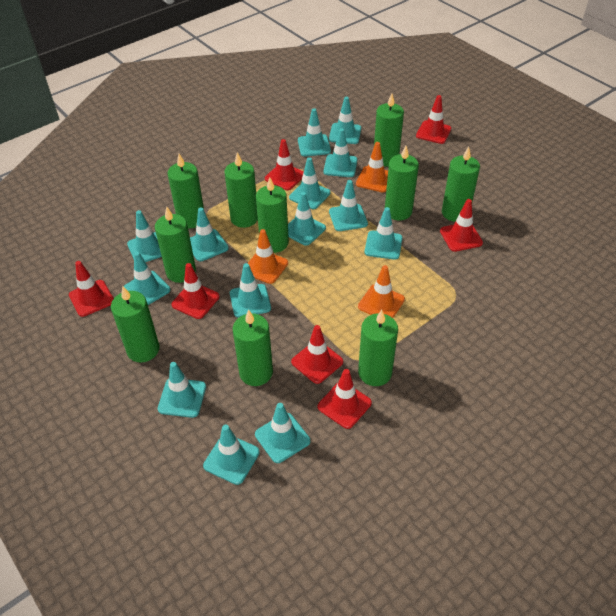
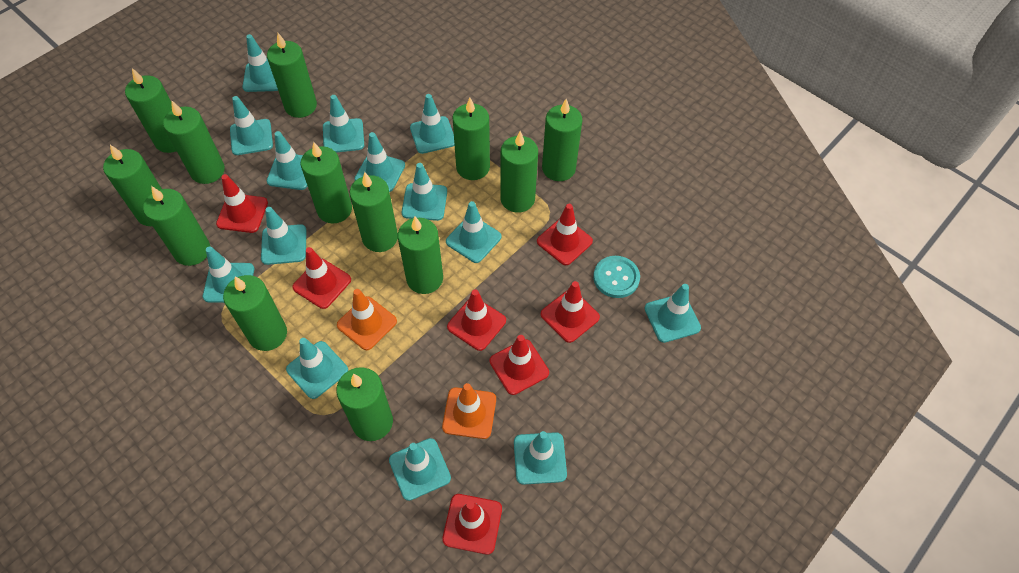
green candle: [111,286,159,362] [155,206,196,283] [168,154,204,228] [224,152,258,228] [233,310,273,386] [256,177,289,253] [358,310,398,386] [374,93,404,167] [385,146,419,220] [442,147,480,222] = 10 -> [103,145,162,226] [125,68,176,153] [143,186,210,266] [163,100,225,184] [223,275,287,351] [267,33,317,118] [300,142,352,223] [336,367,393,441] [350,172,398,252] [398,217,443,294] [453,98,490,180] [500,131,538,213] [542,99,582,181] = 13
orange traffic cone: [248,229,288,284] [356,142,388,192] [358,265,405,318] = 3 -> [337,289,397,350] [442,383,496,439] = 2
turquoise button: none = 0 -> [593,256,640,298] = 1

